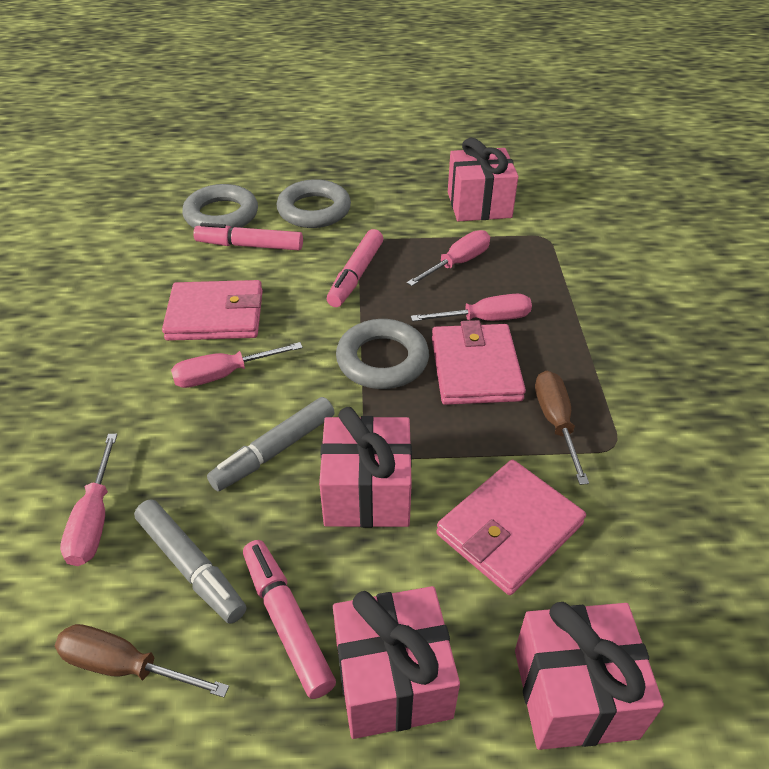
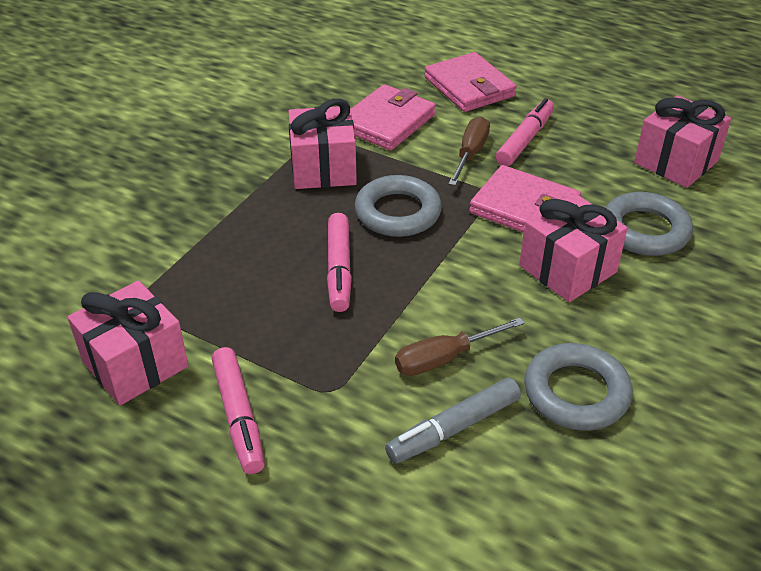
grey marker: [134,499,246,624] [207,397,335,491] = 2 -> [385,377,521,464] = 1
pink screwdriver: [60,434,117,566] [171,342,303,388] [407,230,490,286] [411,294,532,322] = 4 -> none = 0

